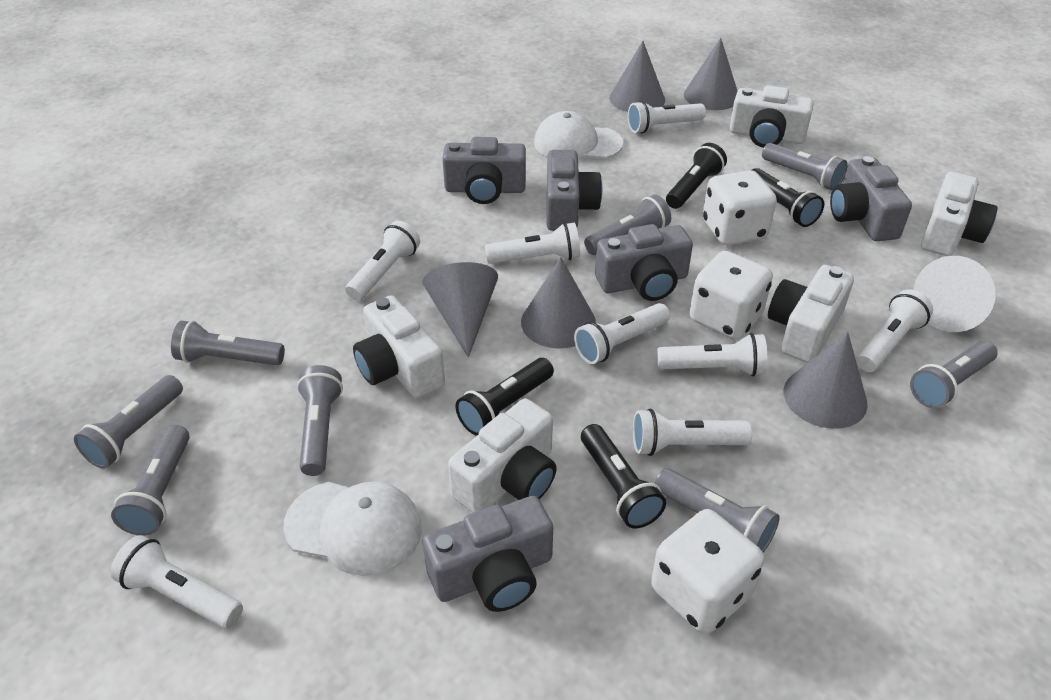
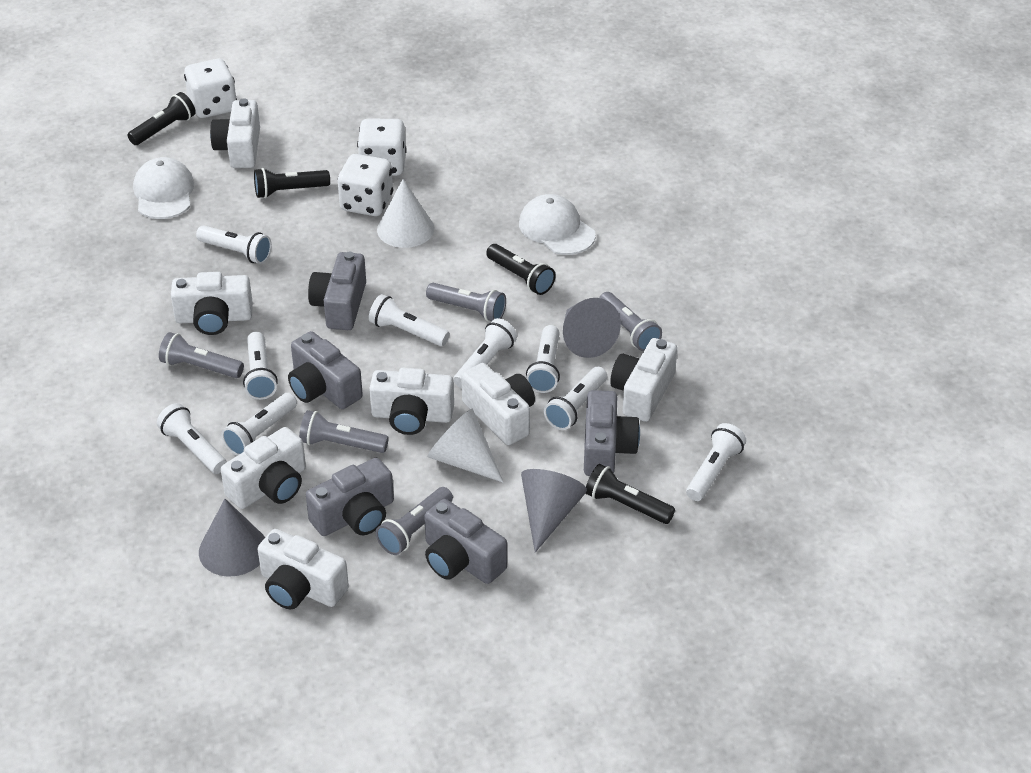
grey cone: [423,262,498,357] [521,257,596,349] [609,41,665,112] [684,38,737,110] [784,332,868,429] = 5 -> [199,499,265,577] [521,469,587,552] [563,298,621,358] = 3
grey flashlight: [74,375,183,469] [111,425,190,535] [171,320,285,365] [297,365,343,476] [584,195,671,255] [655,468,780,552] [762,143,848,190] [910,341,998,409] = 8 -> [159,332,244,378] [299,410,389,453] [376,487,453,555] [426,283,506,322] [599,292,662,351] = 5
white camera: [353,295,445,398] [448,398,557,513] [729,85,814,148] [768,265,854,363] [921,172,998,256] = 5 -> [171,272,253,335] [210,99,260,168] [221,427,306,509] [258,529,349,610] [369,368,454,435] [461,363,535,445] [610,338,677,422] = 7
white cone: [913,256,996,332] = 1 -> [377,179,434,248] [427,409,503,482] = 2
white flashlight: [111,535,243,628] [345,221,420,301] [485,222,580,264] [574,303,670,364] [628,101,706,134] [633,409,752,456] [657,333,767,376] [856,290,933,372] = 8 -> [157,403,227,474] [196,225,272,264] [221,393,297,456] [243,331,278,400] [369,294,450,346] [454,318,517,388] [526,325,560,393] [544,367,607,430] [686,423,746,501] = 9

